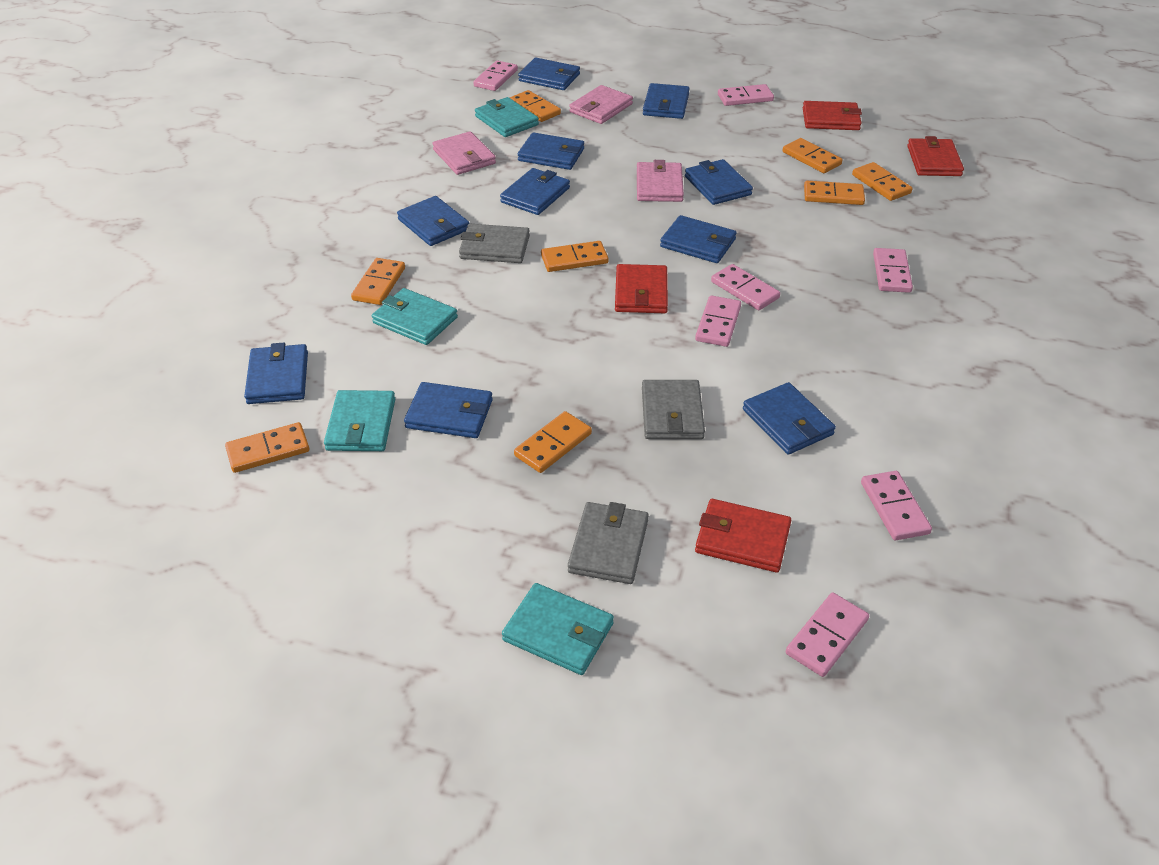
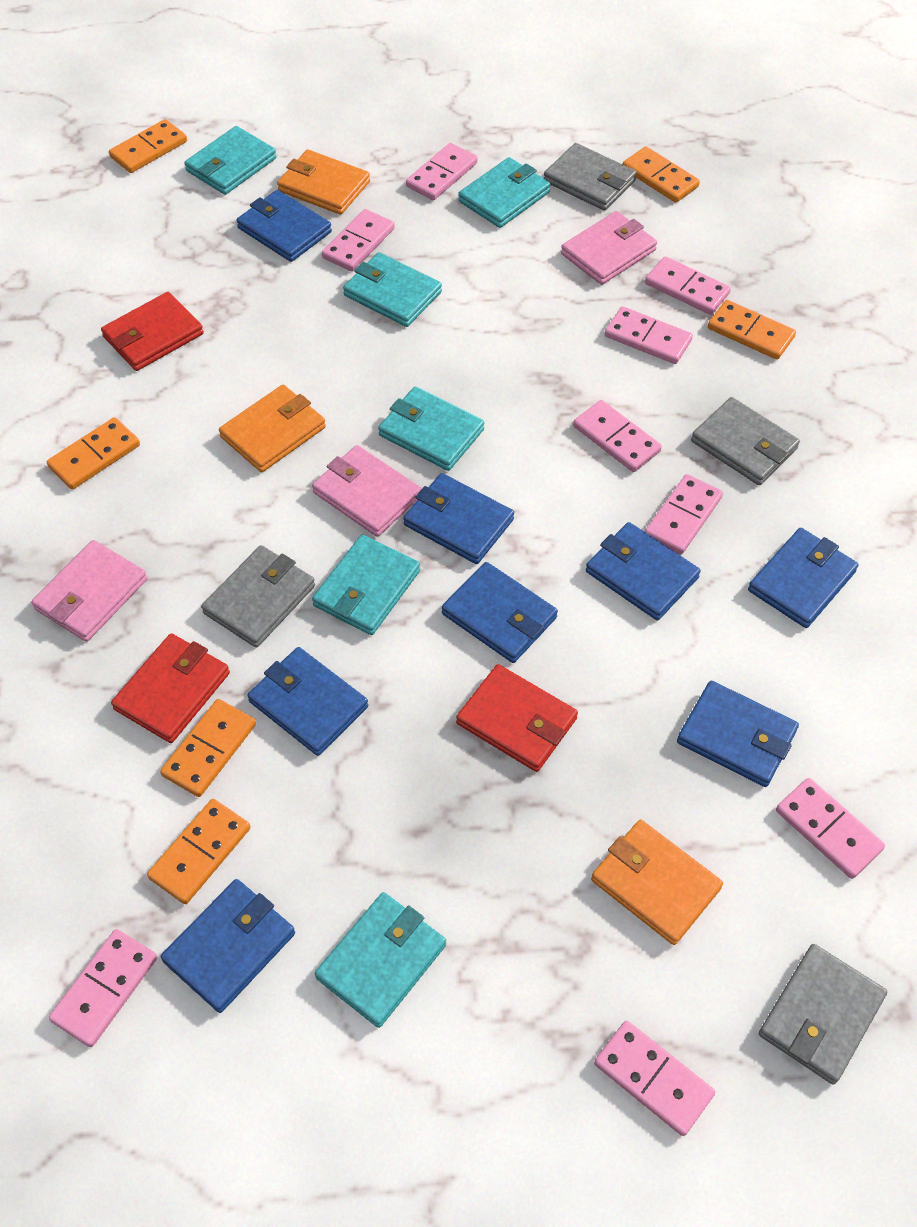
blue wallet: [244,343,308,404] [397,196,469,246] [404,382,493,438] [500,168,570,215] [518,58,580,90] [518,132,584,170] [643,83,690,119] [660,215,737,263] [685,159,753,205] [743,382,836,455] = 10 -> [161,879,295,1013] [236,190,332,262] [247,647,368,756] [403,473,514,564] [442,562,558,663] [586,522,701,620] [677,680,799,787] [748,528,859,628] = 8
grey wallet: [459,224,530,263] [568,502,649,584] [642,380,705,439] = 3 -> [201,545,315,648] [544,143,636,211] [691,397,800,485] [759,944,887,1085] = 4
orange domino: [225,422,309,473] [351,258,405,305] [510,90,561,122] [514,411,592,473] [541,241,608,272] [782,138,842,173] [804,181,865,205] [852,162,912,201] = 8 -> [47,417,140,490] [109,119,187,173] [147,799,251,904] [160,699,256,797] [623,146,700,203] [708,300,796,359] = 6
orange wallet: none = 0 -> [219,385,326,472] [277,149,370,215] [591,820,723,945] = 3
pink domino: [473,60,518,91] [695,295,741,347] [711,264,780,310] [718,84,774,106] [786,592,869,677] [861,471,932,541] [873,248,913,293] = 7 -> [49,929,157,1047] [322,209,395,271] [406,143,478,200] [573,400,662,472] [594,1021,715,1136] [605,306,693,364] [645,256,731,315] [645,474,723,555] [776,778,885,879] = 9
red wallet: [615,264,668,313] [695,499,791,573] [803,101,862,130] [907,136,964,176] = 4 -> [101,292,204,371] [111,633,230,743] [456,664,578,772] = 3
turquoise wallet: [324,390,395,451] [372,288,458,345] [475,97,539,137] [502,583,614,675] = 4 -> [184,126,277,195] [312,535,420,635] [315,892,446,1028] [343,252,442,327] [378,387,484,471] [458,157,551,228] = 6

